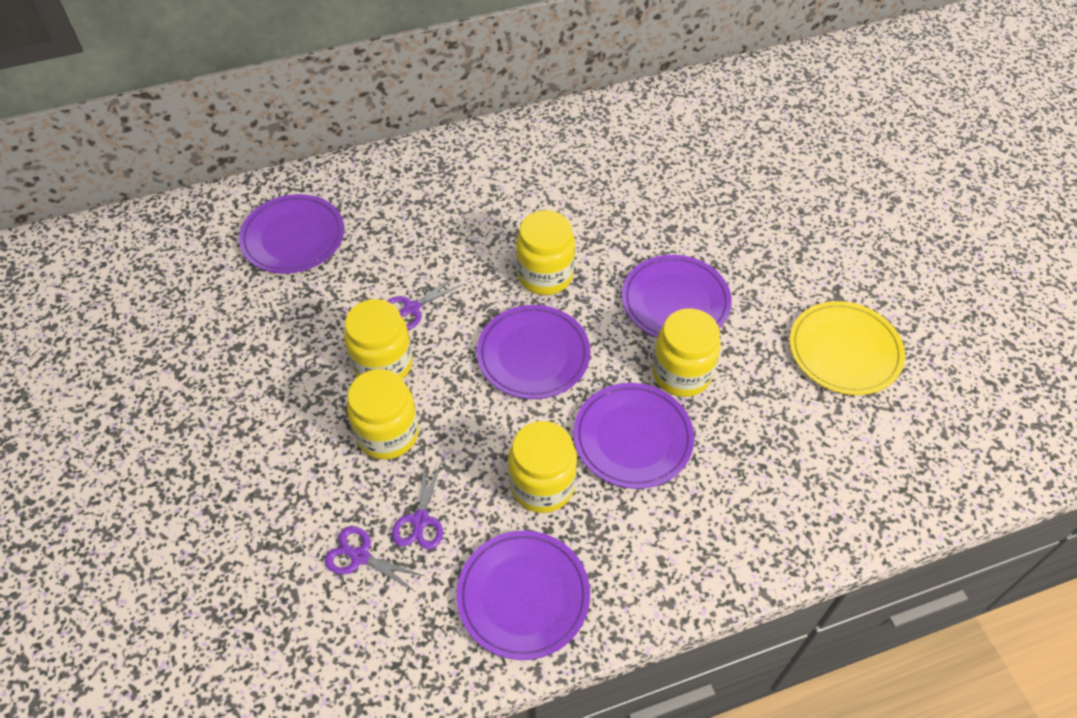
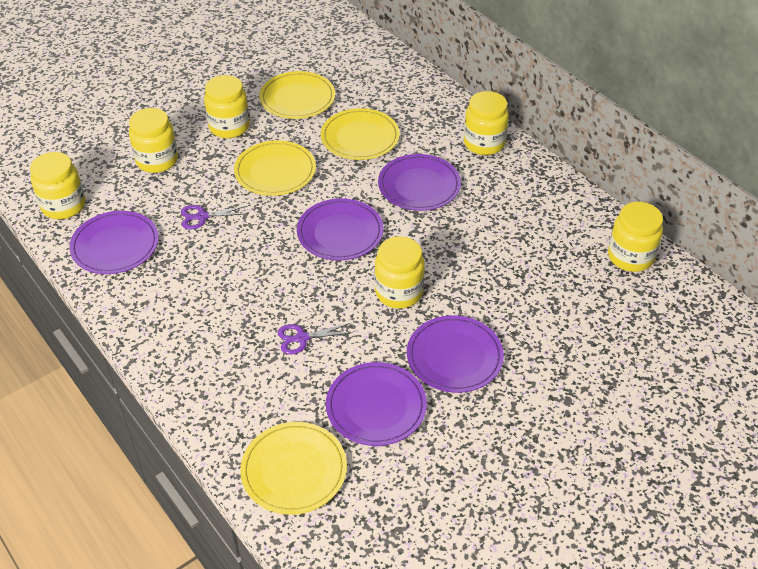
purple scissors: [324,526,425,592] [387,275,464,330] [392,460,443,550] = 3 -> [181,205,248,230] [277,323,353,355] = 2
yellow jar: [344,299,413,379] [347,369,419,460] [508,421,577,513] [516,210,575,295] [652,308,721,397] = 5 -> [30,152,85,219] [129,108,178,173] [204,75,250,138] [375,236,425,309] [464,91,509,155] [608,202,663,272] = 6
yellow plate: [790,301,905,395] = 1 -> [234,141,316,196] [240,422,347,515] [259,71,335,119] [321,108,400,160] = 4

